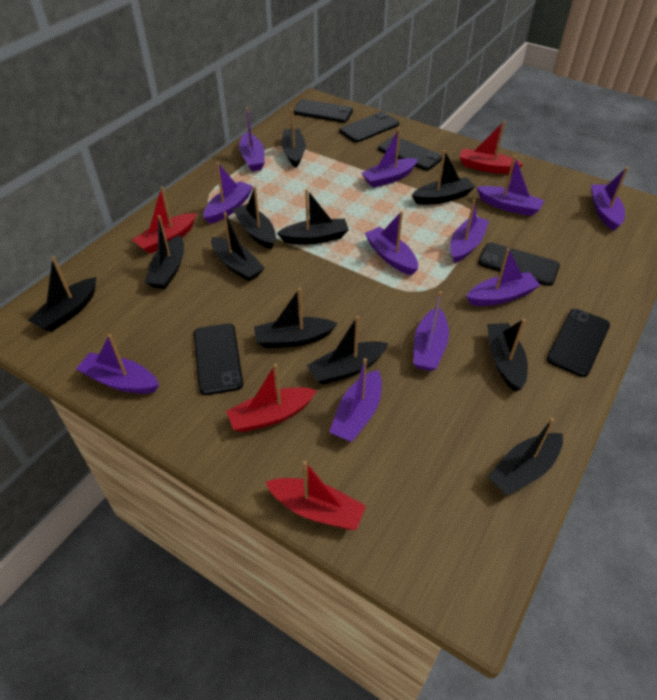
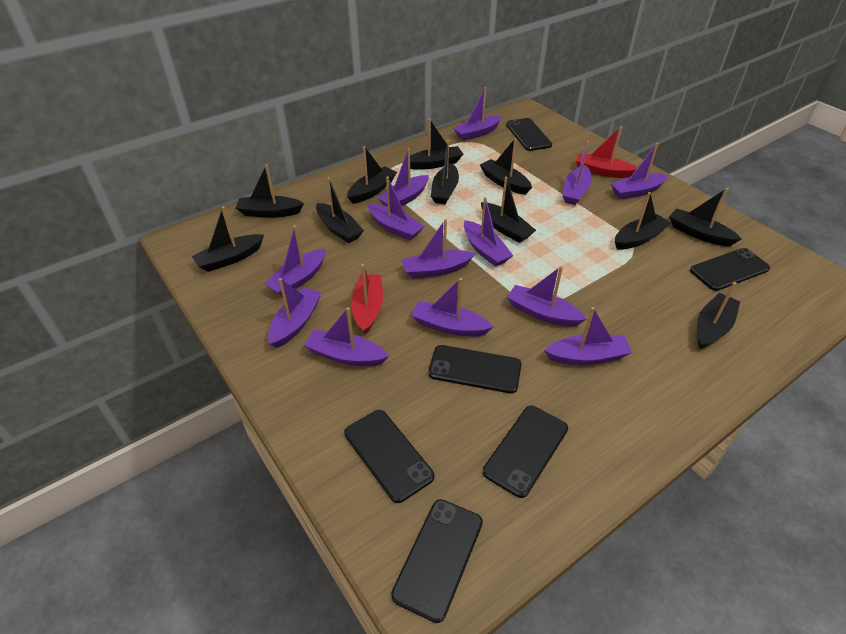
purple boat: [76,334,159,394] [203,162,253,224] [239,107,265,171] [329,358,382,442] [361,128,418,188] [365,211,418,275] [413,291,449,371] [450,199,489,263] [466,248,540,306] [476,155,544,216] [591,167,628,231] = 11 -> [264,225,326,295] [268,278,322,348] [304,307,389,366] [368,176,424,240] [378,148,429,206] [402,219,475,279] [411,278,494,336] [453,87,502,141] [464,197,513,267] [507,266,586,327] [544,307,632,365] [562,141,592,205] [611,143,668,199] = 13
red boat: [133,186,196,254] [226,364,317,432] [265,461,366,530] [459,121,524,174] = 4 -> [351,264,383,334] [576,126,637,178] = 2

